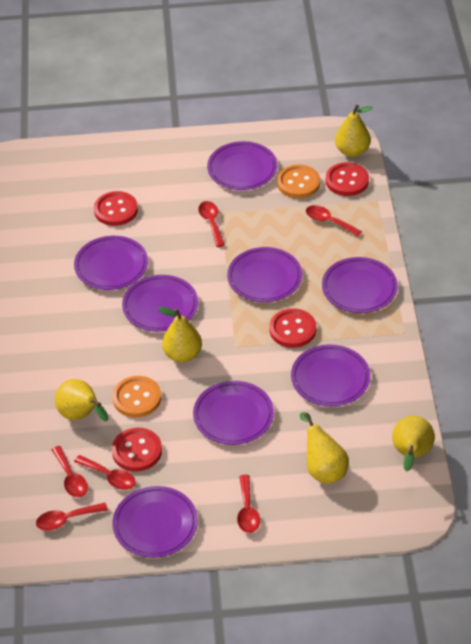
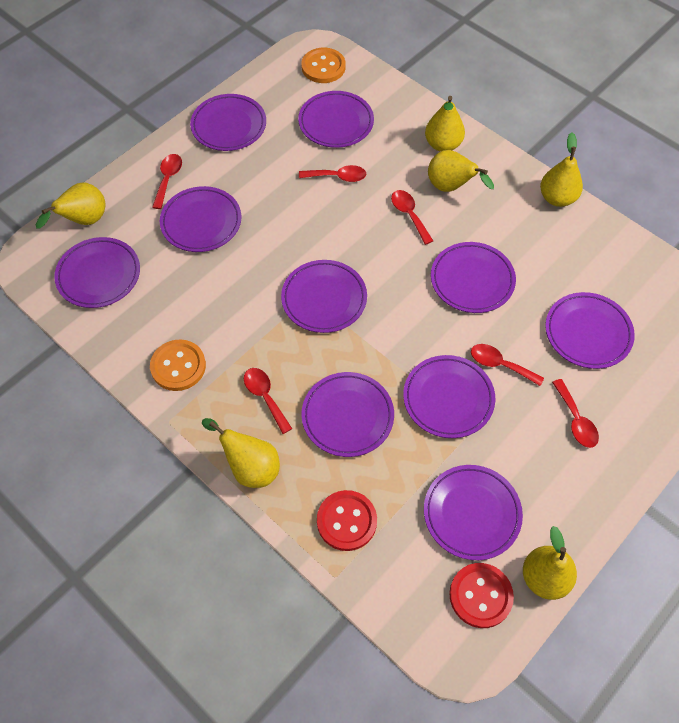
purple plate: [74,236,148,290] [113,486,198,558] [122,275,198,332] [193,381,274,445] [207,141,277,190] [227,247,302,302] [291,345,370,406] [322,257,397,313] = 8 -> [54,237,140,308] [160,186,241,252] [190,94,266,151] [281,260,367,333] [298,91,374,148] [301,372,394,457] [403,355,495,438] [424,465,523,560] [431,242,516,313] [545,292,635,369] = 10
red button: [94,191,138,226] [112,428,162,471] [269,308,316,348] [326,162,369,196] = 4 -> [317,490,377,551] [449,563,514,628] = 2
yellow pear: [55,379,108,421] [158,307,202,362] [299,412,349,484] [335,105,373,157] [392,416,435,472] = 5 -> [36,182,106,228] [202,418,280,488] [425,96,465,152] [428,150,494,192] [523,526,577,600] [540,132,583,207] = 6

